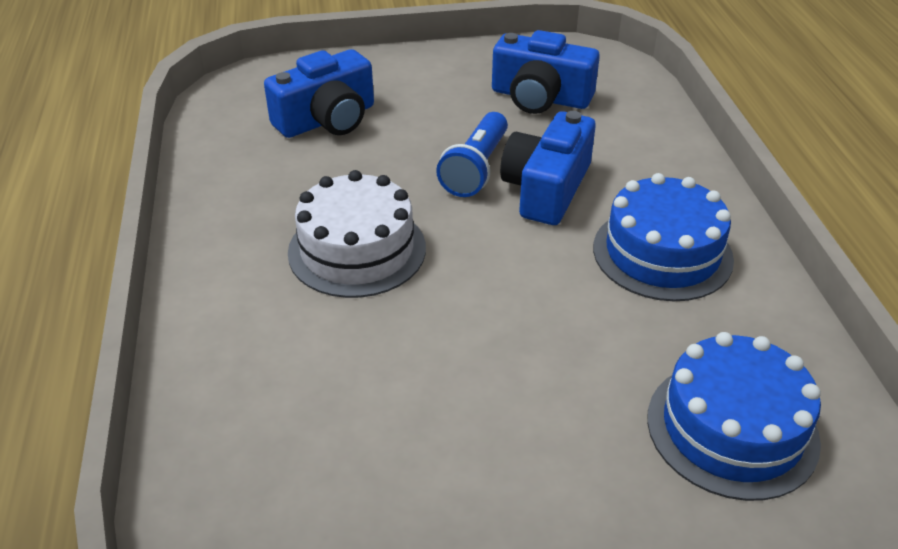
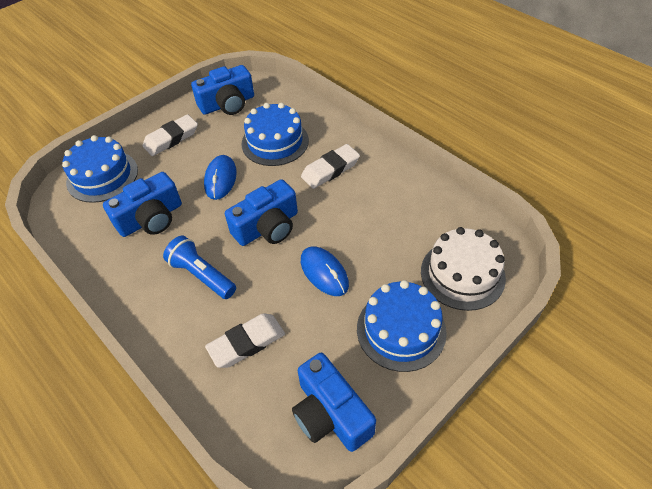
blue cake: [593,173,734,301] [647,332,821,501] = 2 -> [62,135,138,203] [241,103,309,166] [357,280,447,372] = 3
blue camera: [264,49,374,138] [492,30,600,114] [500,111,596,225] = 3 -> [103,172,182,237] [191,65,254,115] [225,179,298,246] [292,353,376,452] = 4
blue mouse: none = 0 -> [204,155,237,200] [301,246,349,296] = 2
white eraser: none = 0 -> [142,114,198,156] [205,313,285,368] [301,144,360,189] = 3

